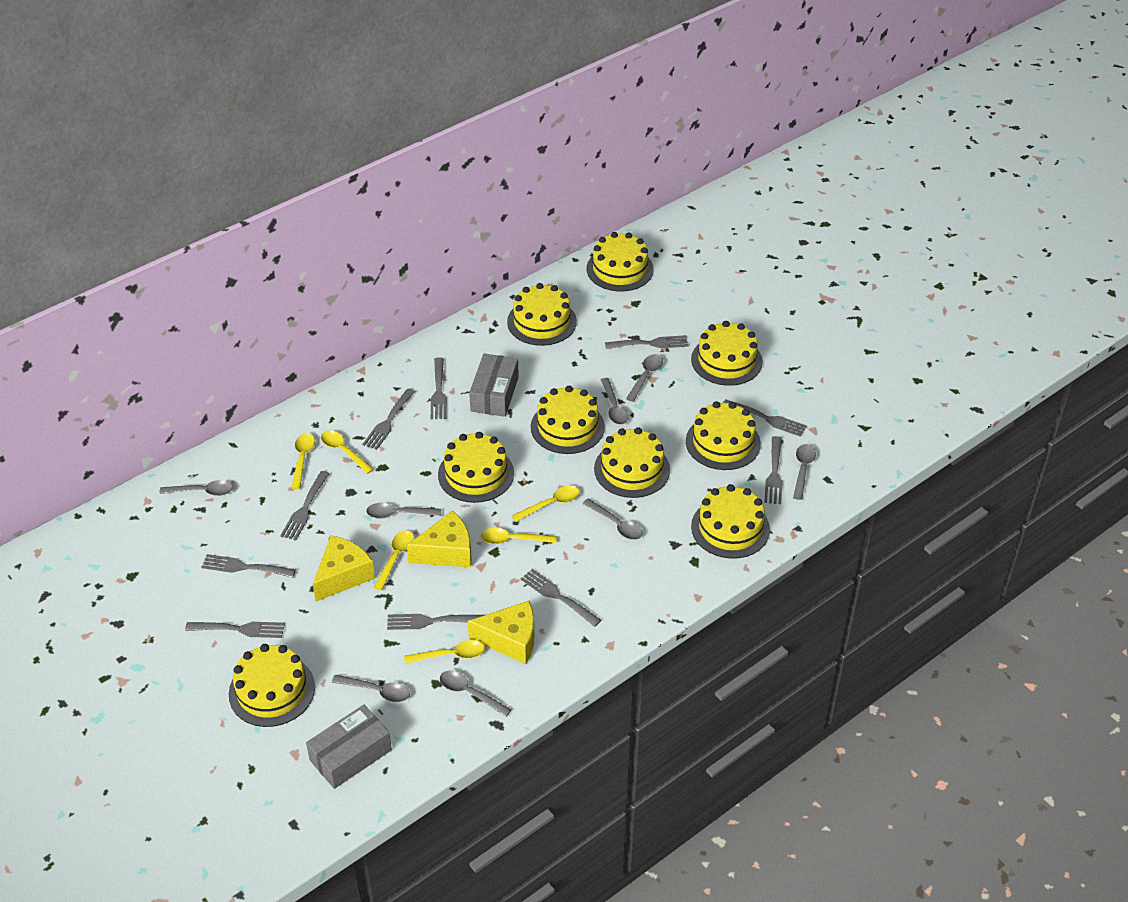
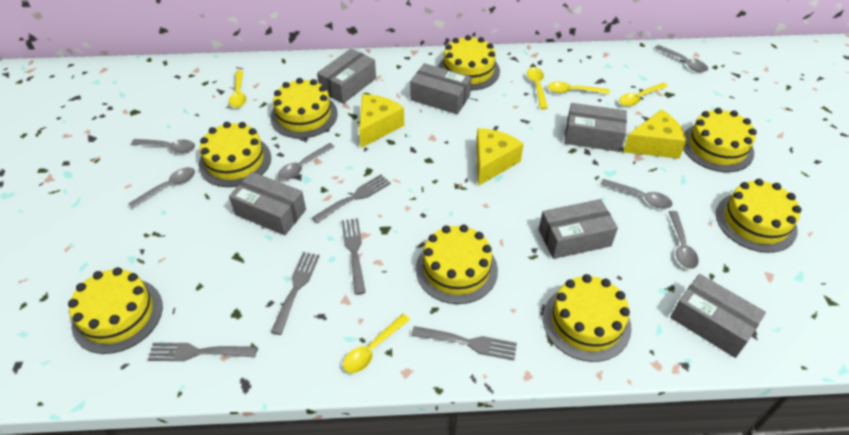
grey box: [306,705,392,789] [469,354,519,417] = 2 -> [229,172,306,235] [317,48,376,104] [410,63,471,114] [539,199,618,259] [564,103,627,152] [670,274,766,358] = 6
grey fork: [185,622,285,638] [201,554,296,578] [280,471,330,541] [362,388,415,450] [387,614,484,630] [431,357,447,419] [521,569,601,627] [605,335,688,349] [723,399,807,437] [764,436,783,504] = 10 -> [148,343,257,361] [271,252,320,335] [312,174,391,224] [341,218,366,295] [411,326,517,360] = 5
grey spoon: [159,480,233,496] [332,675,410,702] [366,503,441,519] [440,670,511,717] [582,499,643,540] [601,378,629,425] [626,354,663,402] [793,444,816,500] = 8 -> [128,167,195,209] [131,139,195,153] [278,143,335,180] [601,179,673,209] [655,45,708,72] [669,211,699,269] = 6
yellow cake: [229,644,315,727] [438,432,514,503] [507,283,577,346] [531,386,605,454] [587,232,654,291] [594,427,670,498] [686,401,761,470] [691,321,763,386] [691,484,770,559] = 9 -> [68,267,163,354] [199,122,271,187] [270,78,338,139] [416,224,498,304] [438,35,500,91] [543,274,632,362] [683,108,757,172] [716,179,802,253] = 8
yellow spoon: [291,433,315,489] [321,430,374,474] [373,530,414,590] [404,640,485,664] [481,528,557,544] [512,486,580,522] = 6 -> [229,70,246,108] [343,314,410,373] [527,67,548,109] [548,82,610,94] [619,83,668,106] = 5

